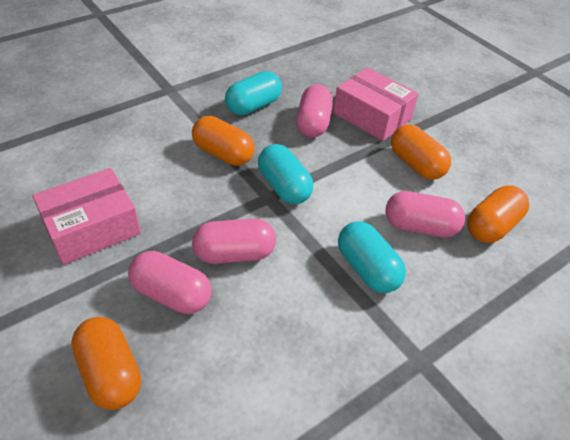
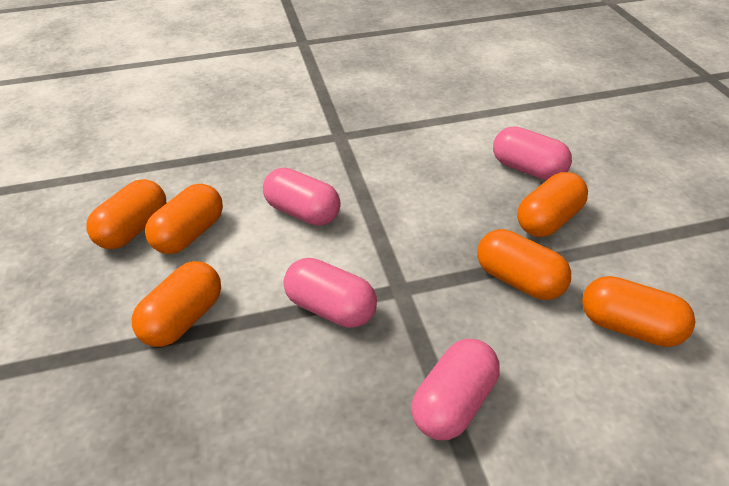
orange capsule: [71,317,141,410] [192,116,255,166] [391,124,451,180] [467,185,529,243] = 4 -> [86,179,166,249] [132,261,221,347] [145,183,223,254] [477,229,571,300] [517,172,588,237] [582,276,695,347] = 6
pink box: [32,168,141,265] [333,67,418,141] = 2 -> none = 0
turquoise capsule: [225,71,282,115] [258,144,313,204] [338,221,406,293] = 3 -> none = 0

